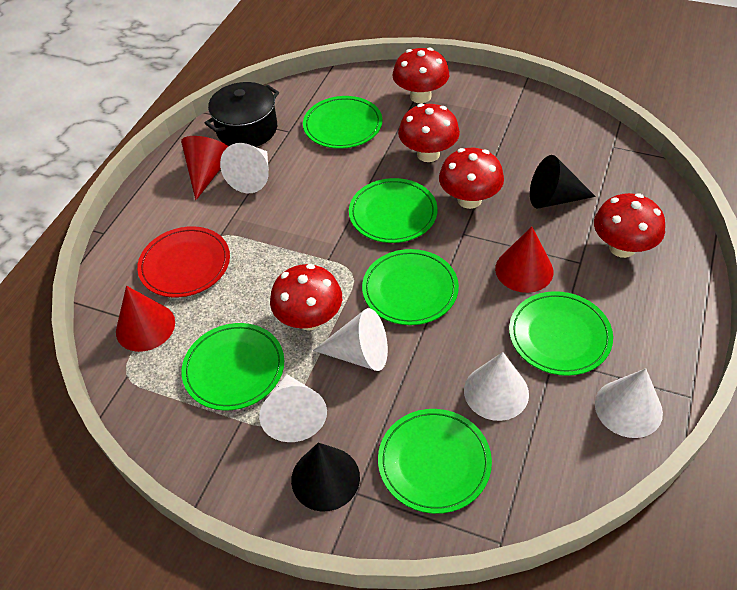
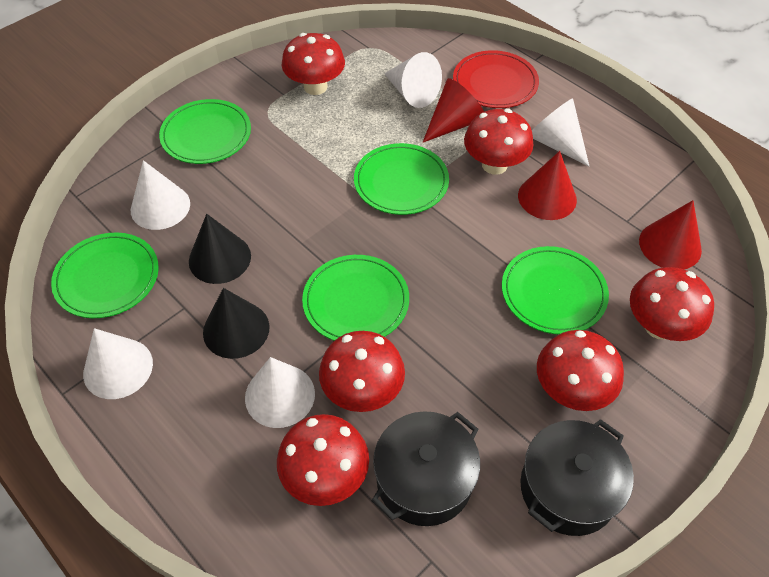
black pot: [205,82,279,147] = 1 -> [371,411,480,526] [521,419,634,536] = 2
green plate: [182,323,284,410] [303,96,382,149] [349,178,438,243] [362,249,459,325] [378,409,492,514] [509,291,613,376] = 6 -> [51,233,159,318] [159,99,251,164] [302,255,409,341] [354,143,449,215] [502,246,609,334] = 5
red mushroom: [270,264,342,331] [393,47,449,103] [398,103,460,162] [439,148,504,209] [594,193,665,258] = 5 -> [277,414,369,506] [282,33,345,95] [319,331,405,412] [464,109,534,175] [537,330,624,411] [630,267,714,341] = 6

